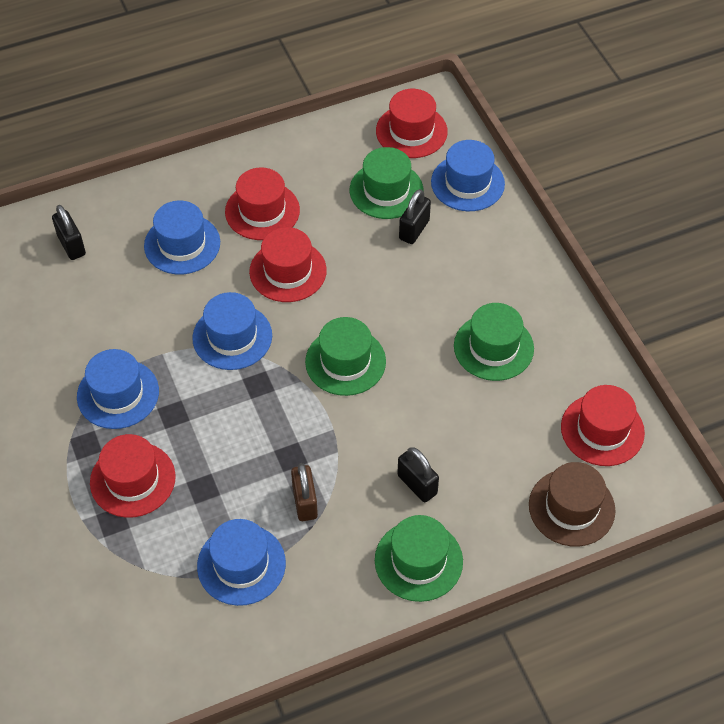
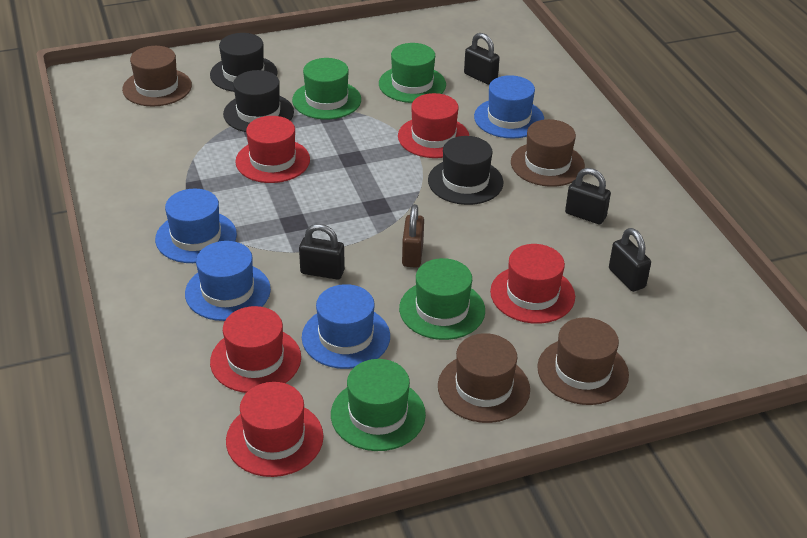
black hat: none = 0 -> [210,33,278,92] [223,70,294,132] [428,136,504,205] = 3
black padlock: [52,205,86,260] [397,447,439,502] [399,189,431,244] = 3 -> [299,224,345,280] [464,33,500,85] [565,168,611,224] [609,228,651,292] = 4
blue hat: [77,349,159,429] [144,200,220,274] [192,292,272,370] [197,519,286,606] [431,140,505,211] = 5 -> [155,189,237,263] [185,241,271,321] [302,284,390,369] [474,75,544,138] = 4
brown hat: [529,462,616,547] = 1 -> [122,46,192,106] [438,333,530,423] [511,119,585,187] [537,318,629,405] = 4

